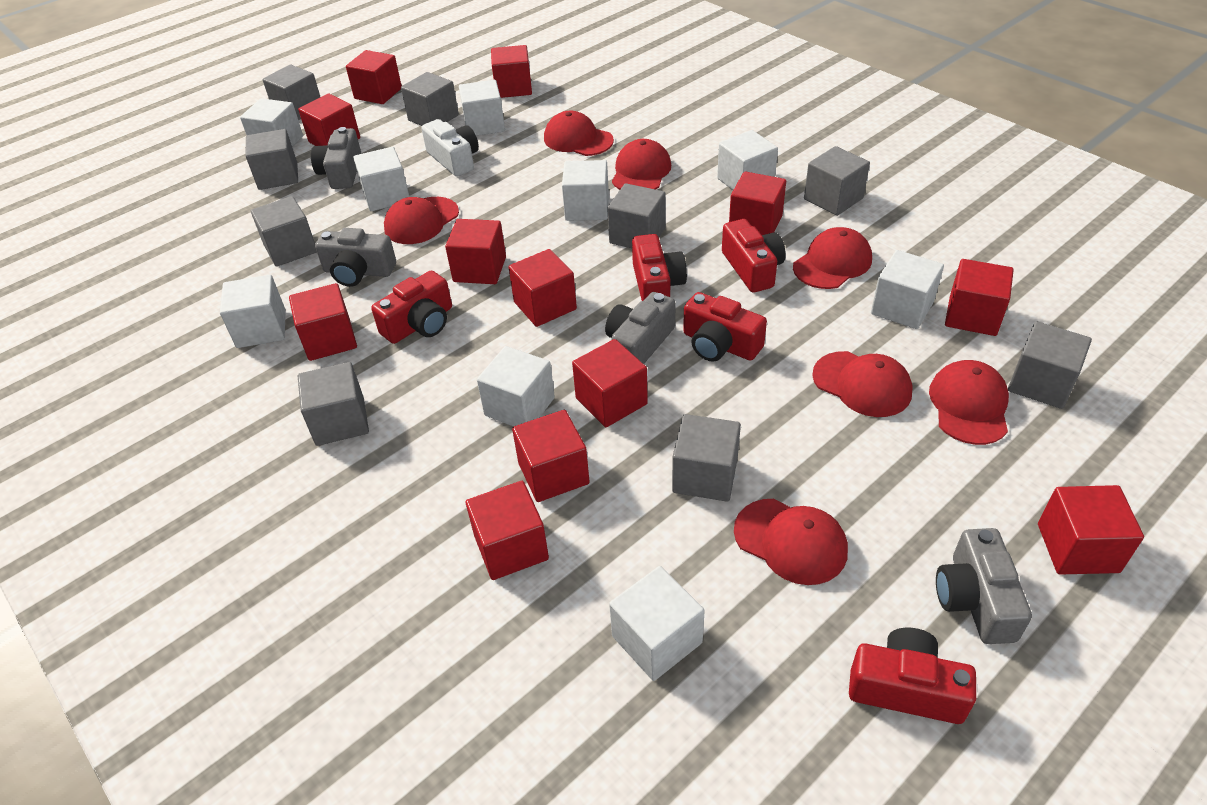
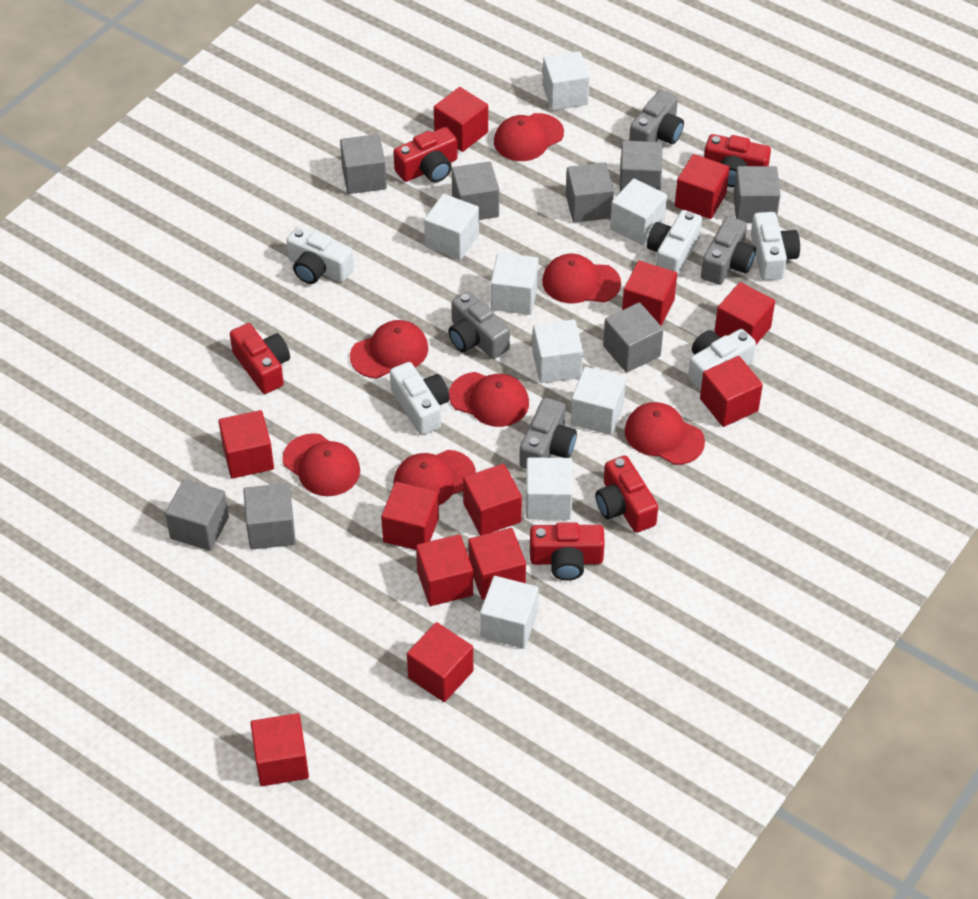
grey cube: [246,129,298,190] [251,196,317,267] [263,64,320,120] [298,362,369,446] [401,72,459,126] [607,183,666,248] [672,414,741,502] [804,146,870,216] [1008,321,1092,409] = 9 -> [165,479,229,551] [243,483,296,549] [340,134,387,194] [452,162,499,220] [566,163,614,223] [603,302,663,373] [619,141,662,193] [733,166,780,223] = 8
white camera: [421,119,479,177] = 1 -> [287,226,354,284] [390,362,449,435] [647,210,702,276] [688,329,756,390] [751,212,800,280] = 5
white cube: [220,275,286,348] [240,98,303,147] [353,147,409,211] [459,80,505,136] [477,346,555,427] [562,160,609,221] [609,566,705,681] [717,130,778,190] [871,250,944,329] = 9 -> [424,194,479,260] [480,576,538,649] [491,253,539,315] [526,457,573,520] [532,319,583,383] [543,51,590,110] [571,367,626,435] [610,178,667,246] = 8

